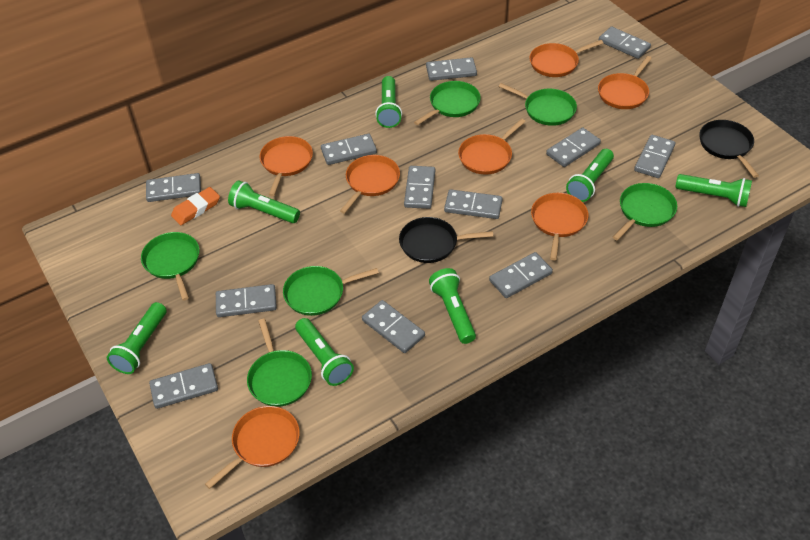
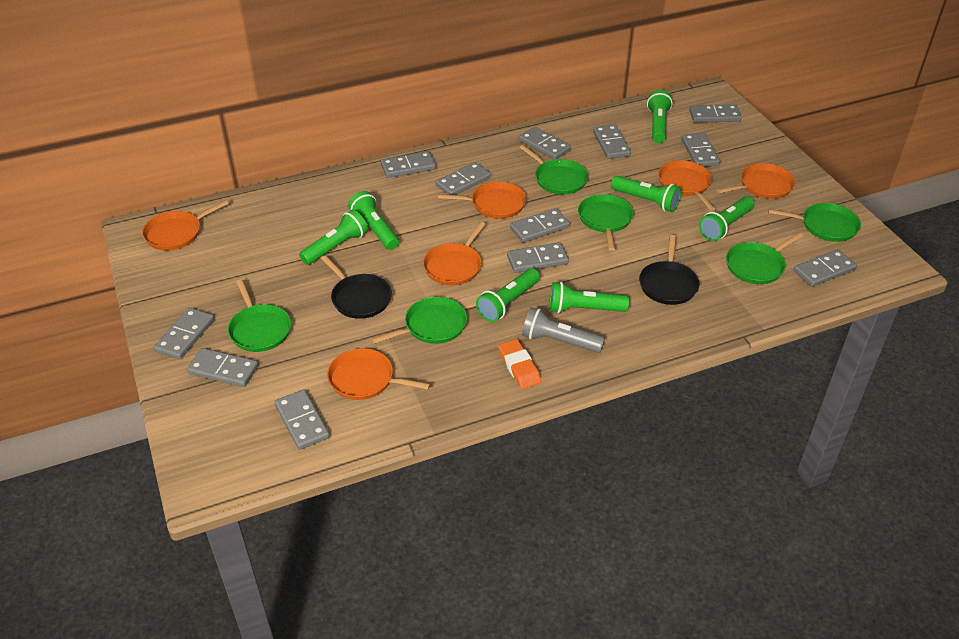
grey flashlight: none = 0 -> [522,307,605,353] = 1
orange pan: [205,406,300,489] [260,136,313,196] [340,155,400,214] [458,119,526,174] [529,40,603,77] [531,193,588,260] [598,56,652,109] = 7 -> [142,200,229,251] [327,348,430,400] [423,222,485,285] [438,182,526,219] [658,160,715,211] [717,163,795,199] = 6

